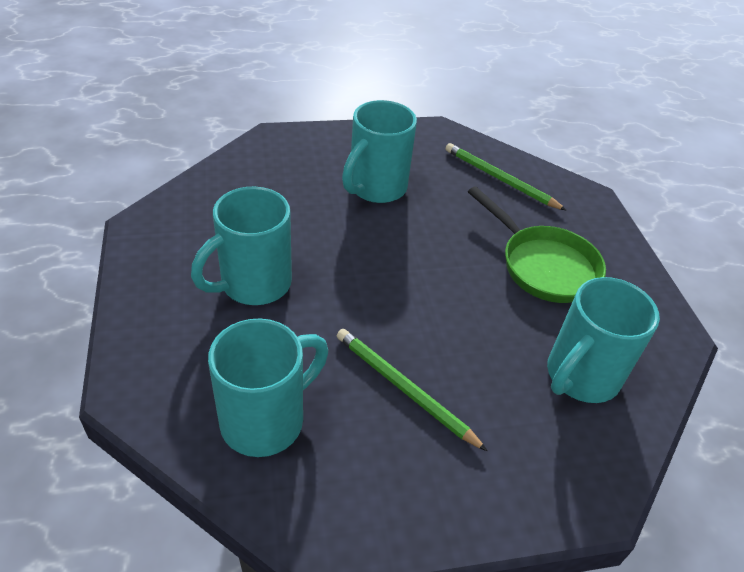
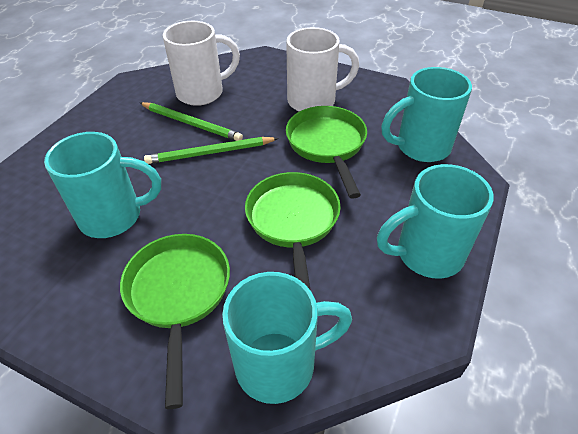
green pan: [468,186,606,303] = 1 -> [120,234,230,409] [245,172,341,290] [286,106,367,199] = 3
white mug: none = 0 -> [163,21,240,106] [286,27,359,112] = 2

